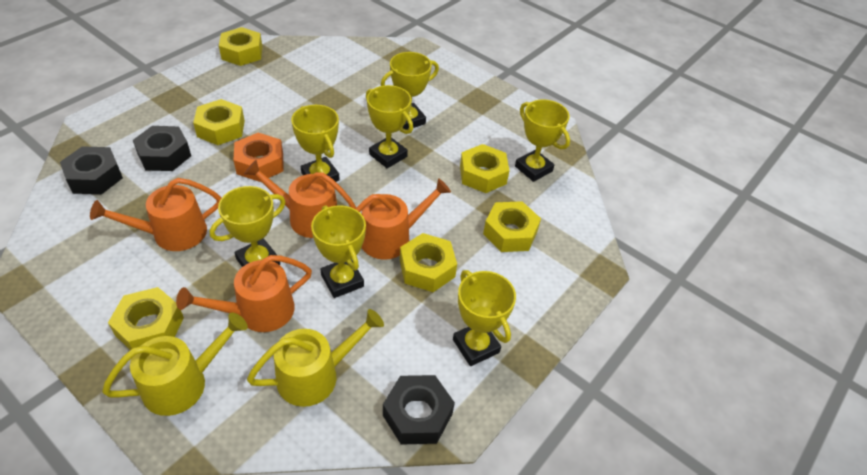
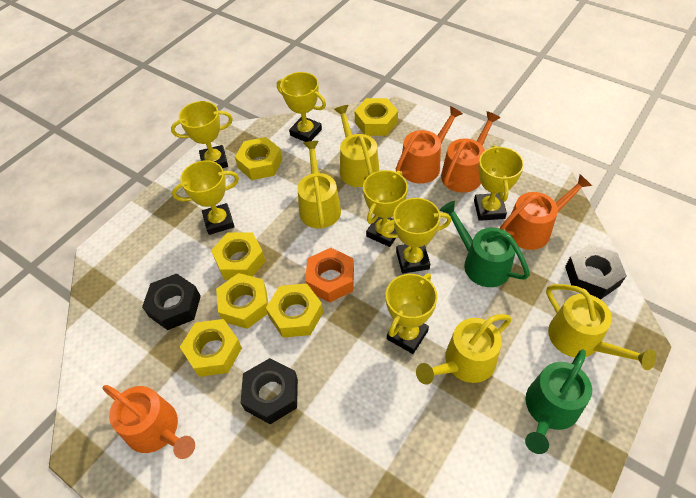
green watering can: none = 0 -> [440,201,530,287] [525,350,592,454] = 2
yellow watering can: [102,313,248,416] [247,309,384,407] = 2 -> [298,141,341,229] [334,105,379,187] [416,314,512,385] [546,284,656,370] = 4

